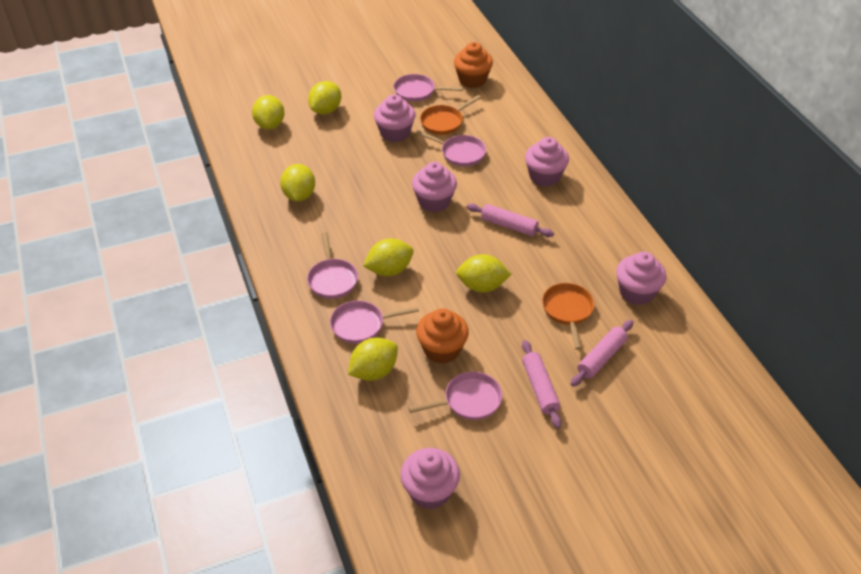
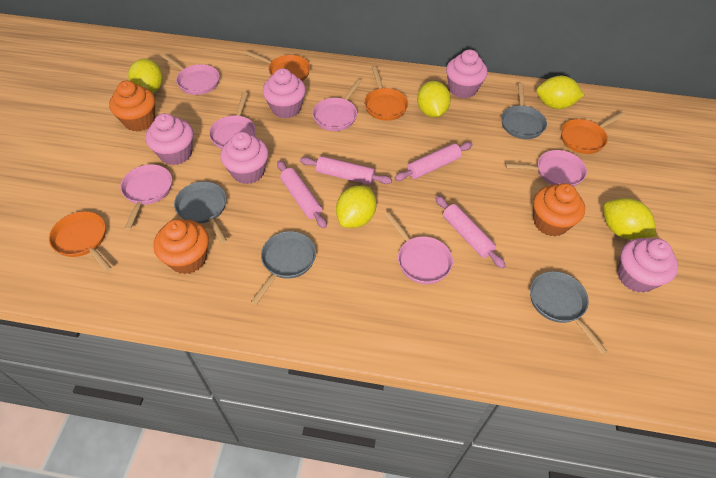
grey pan: none = 0 -> [174,181,227,244] [251,231,316,305] [501,83,547,139] [530,271,608,354] = 4
orange cupcake: [416,308,469,364] [454,42,493,88] = 2 -> [109,81,155,132] [153,219,209,274] [533,183,585,236] = 3
orange pan: [420,95,481,135] [542,283,595,350] = 2 -> [49,211,112,272] [245,51,310,81] [364,67,408,121] [561,112,625,154] = 4
pink pan: [307,232,358,299] [330,300,419,344] [394,74,463,102] [408,371,502,420] [416,130,486,167] = 5 -> [120,164,172,230] [162,54,220,95] [209,92,256,149] [312,79,361,131] [384,212,453,284] [505,150,587,187] = 6
pink rolling pin: [467,204,554,237] [522,340,562,429] [571,320,633,387] = 3 -> [277,160,327,228] [300,156,392,185] [395,142,473,181] [435,196,506,269] = 4
yellow lemon: [252,95,284,130] [280,164,315,201] [308,81,341,115] [348,338,398,381] [363,239,414,276] [456,254,511,292] = 6 -> [128,59,163,93] [336,185,377,228] [417,81,451,118] [536,76,584,109] [603,198,657,240] = 5

